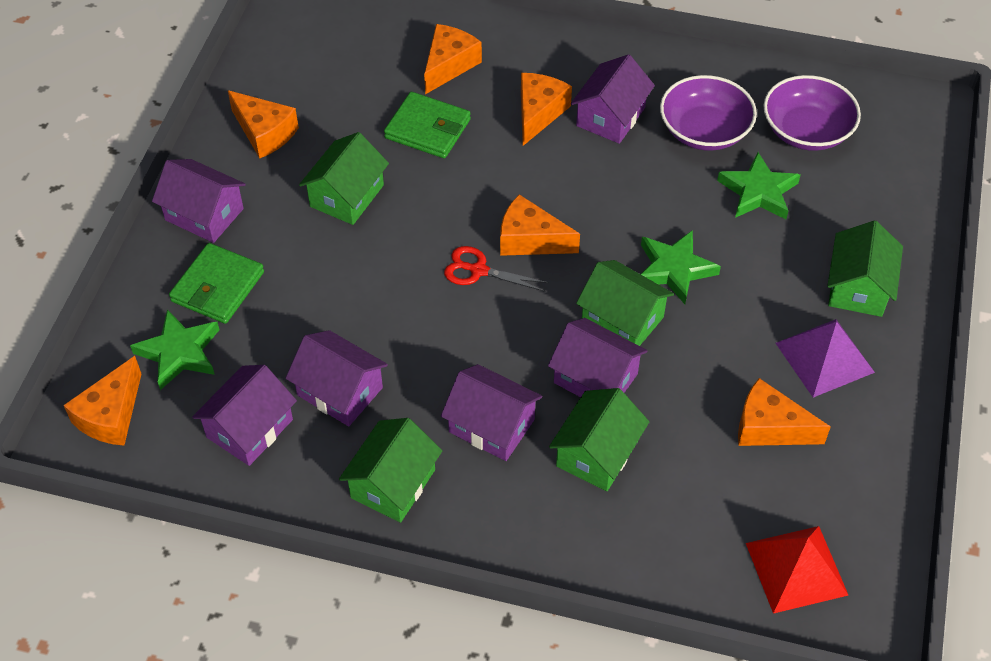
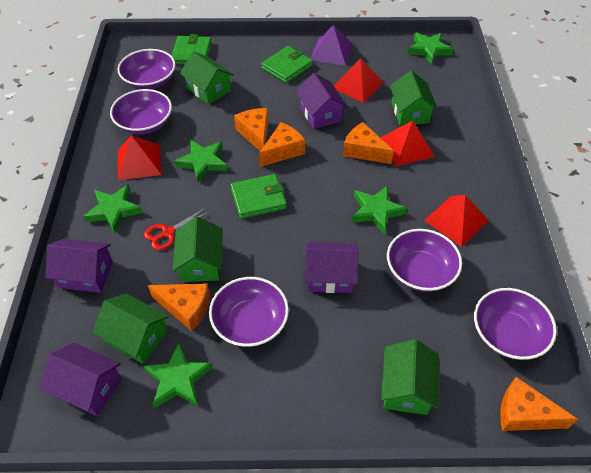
green star: [130,309,219,390] [641,230,721,304] [717,152,800,219] = 3 -> [83,184,143,233] [143,343,213,408] [174,140,228,182] [352,185,407,234] [407,32,453,64] = 5
green wallet: [169,243,264,324] [384,92,471,158] = 2 -> [172,34,211,65] [230,174,287,219] [261,46,313,83] = 3
orange cheese: [64,356,141,446] [228,90,299,158] [424,24,482,94] [500,194,580,256] [521,73,572,146] [738,378,831,446] = 6 -> [148,283,210,331] [234,108,268,151] [259,122,305,167] [343,122,394,164] [500,377,578,431] = 5
purple bowl: [660,75,757,151] [763,75,861,151] = 2 -> [110,89,172,135] [117,49,175,89] [209,277,289,347] [387,229,462,292] [474,288,557,360] = 5
purple house: [152,159,246,243] [192,365,297,466] [286,330,388,426] [441,364,542,461] [548,318,647,397] [571,54,655,144] = 6 -> [40,343,122,416] [46,239,113,293] [296,73,348,129] [305,242,359,293] = 4
red pyramid: [746,526,848,614] = 1 -> [118,135,162,180] [334,58,384,103] [380,120,435,166] [424,195,489,247] = 4

